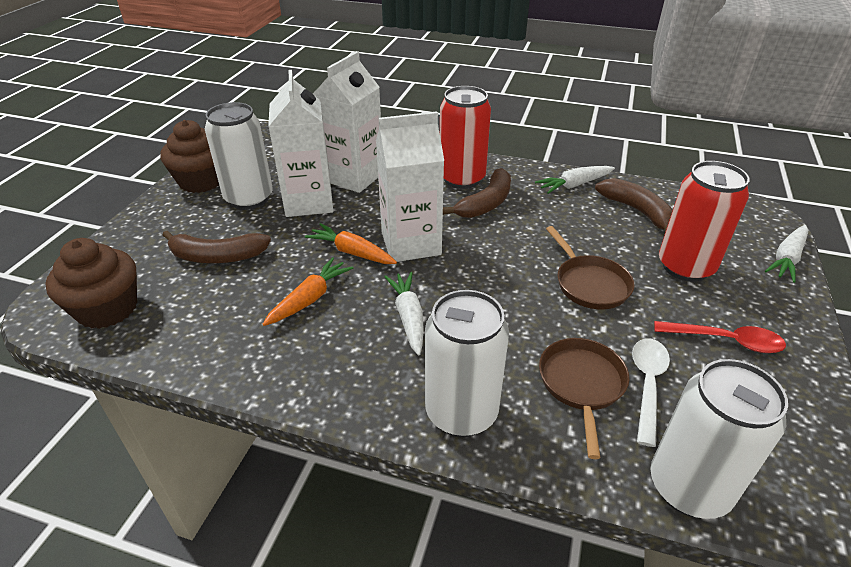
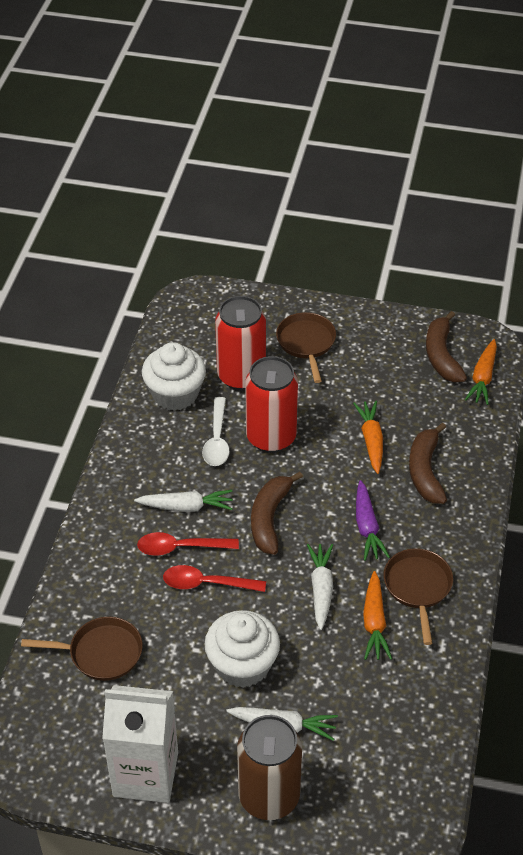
brown can: none = 0 -> [237,715,302,820] = 1
brown cupcake: [45,238,137,329] [160,120,219,193] = 2 -> none = 0
brown pan: [539,338,629,459] [546,226,634,310] = 2 -> [21,617,143,681] [276,312,336,383] [384,548,453,645] = 3
orange carrot: [262,257,353,326] [305,223,397,264] = 2 -> [353,401,383,474] [363,571,392,660] [465,339,497,405] = 3
purple carrot: none = 0 -> [356,480,390,561] = 1
red spoon: [654,321,786,353] = 1 -> [137,532,239,556] [163,565,266,592] = 2
white can: [205,102,273,210] [425,290,509,437] [651,359,788,519] = 3 -> none = 0
white carton: [268,70,333,217] [313,51,381,193] [376,111,444,262] = 3 -> [102,685,178,803] = 1
white cupcake: none = 0 -> [142,342,206,411] [205,610,280,688] = 2

